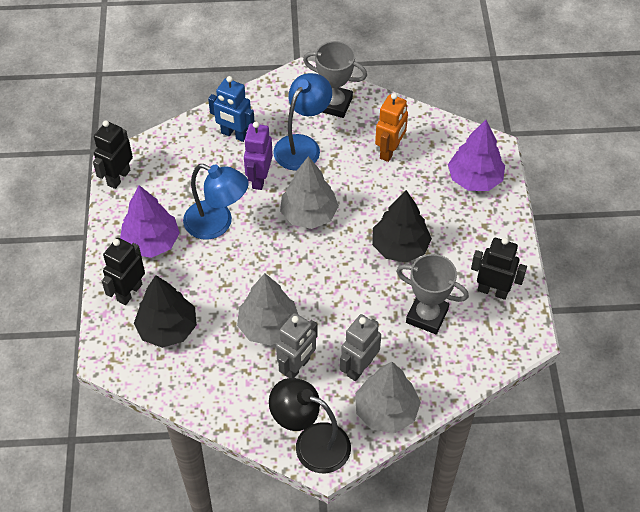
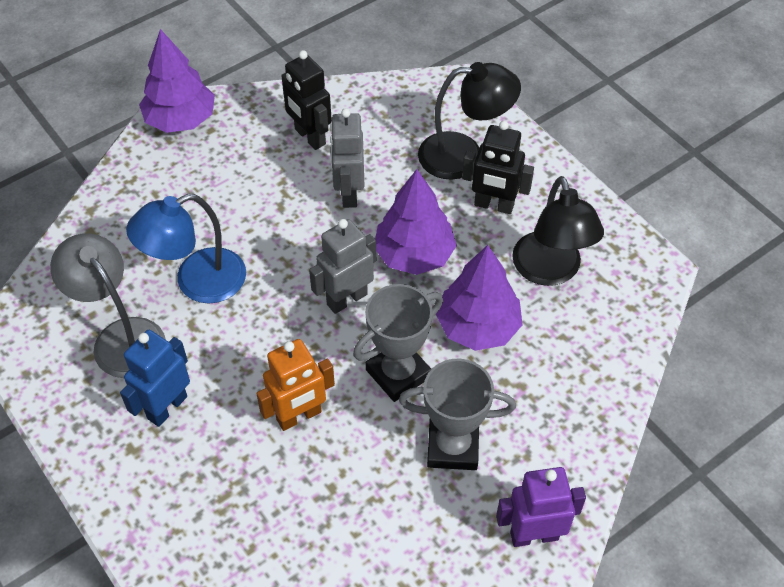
black lamp: [269,378,351,473] = 1 -> [418,62,521,180] [512,176,604,286] = 2
black robot: [93,120,133,189] [102,238,145,305] [471,238,527,300] = 3 -> [281,50,332,150] [462,121,534,214] = 2
black tree: [134,275,197,348] [372,190,432,263] = 2 -> none = 0
blue lamp: [183,164,249,240] [273,73,332,171] = 2 -> [126,194,246,303] = 1
grey lamp: none = 0 -> [50,233,166,378] = 1
grey tree: [237,273,298,345] [280,156,339,229] [355,362,421,433] = 3 -> none = 0
purple tree: [120,185,180,258] [448,120,505,191] = 2 -> [139,29,215,133] [375,169,457,275] [436,245,522,351] = 3

